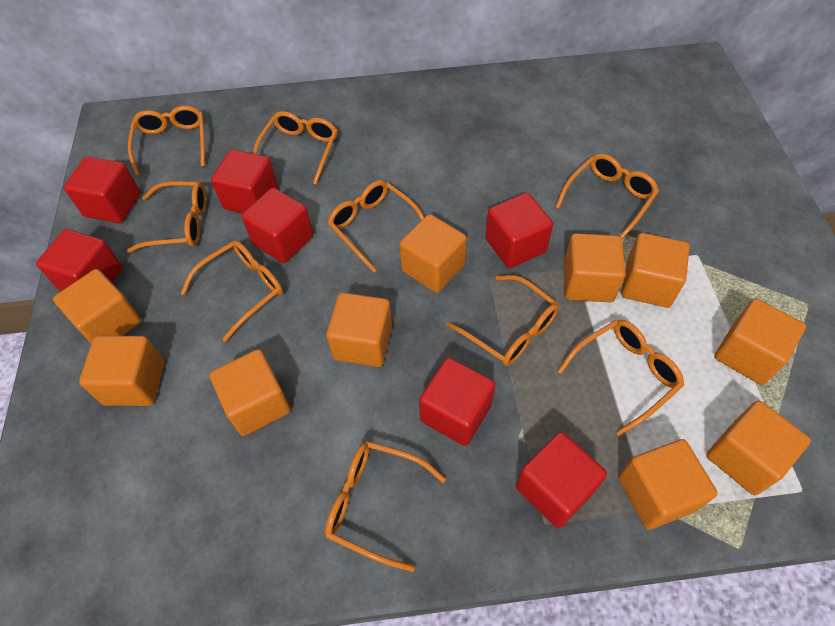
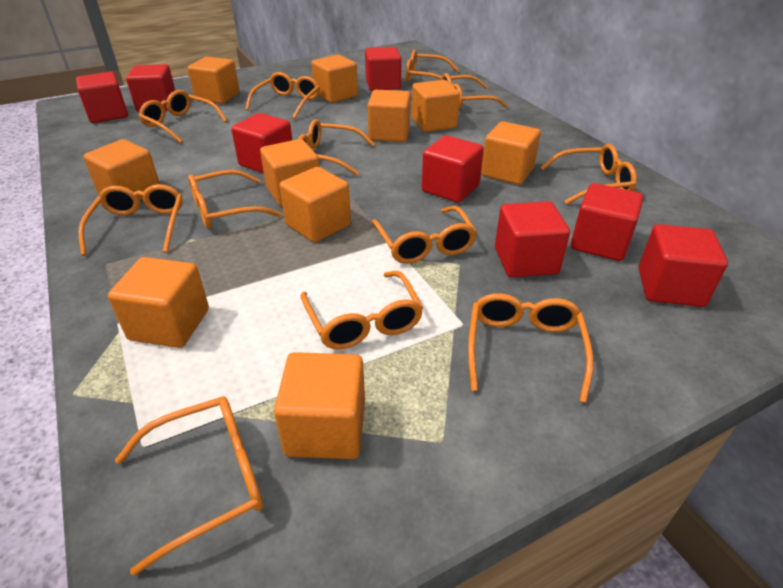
orange glasses: [127,181,207,253] [128,106,205,176] [180,240,283,342] [253,111,338,185] [325,441,446,572] [328,180,424,273] [447,275,559,366] [556,154,659,239] [558,320,684,436] = 9 -> [78,184,183,256] [115,397,263,576] [138,90,227,143] [188,170,281,229] [245,72,320,119] [298,119,375,176] [300,271,424,350] [371,206,477,264] [406,50,459,83] [441,73,508,109] [468,293,594,403] [540,144,637,204] = 12
red cube: [36,229,123,291] [64,157,140,223] [211,149,278,213] [241,188,313,263] [419,358,495,446] [485,193,553,268] [516,432,607,528] = 7 -> [76,72,128,123] [126,64,175,112] [231,113,292,173] [365,47,401,91] [422,135,484,203] [495,201,570,277] [571,183,644,261] [638,224,728,307] = 8

